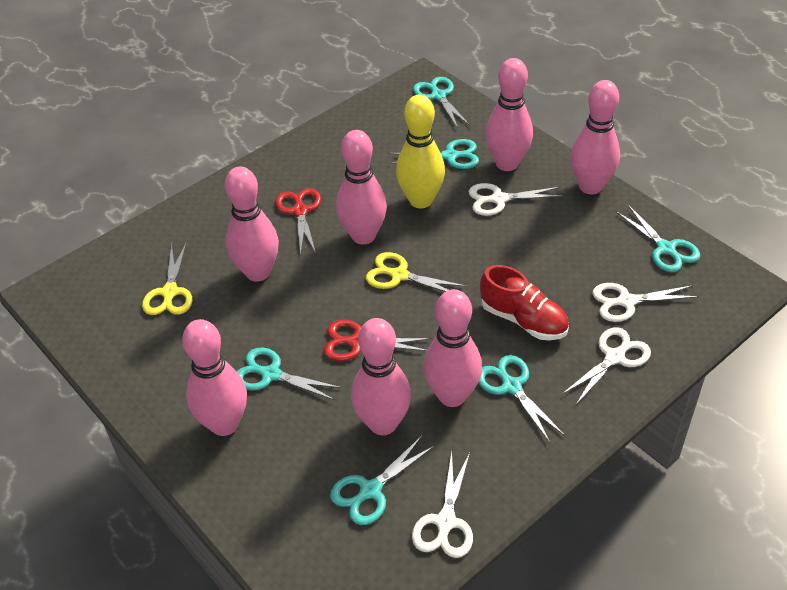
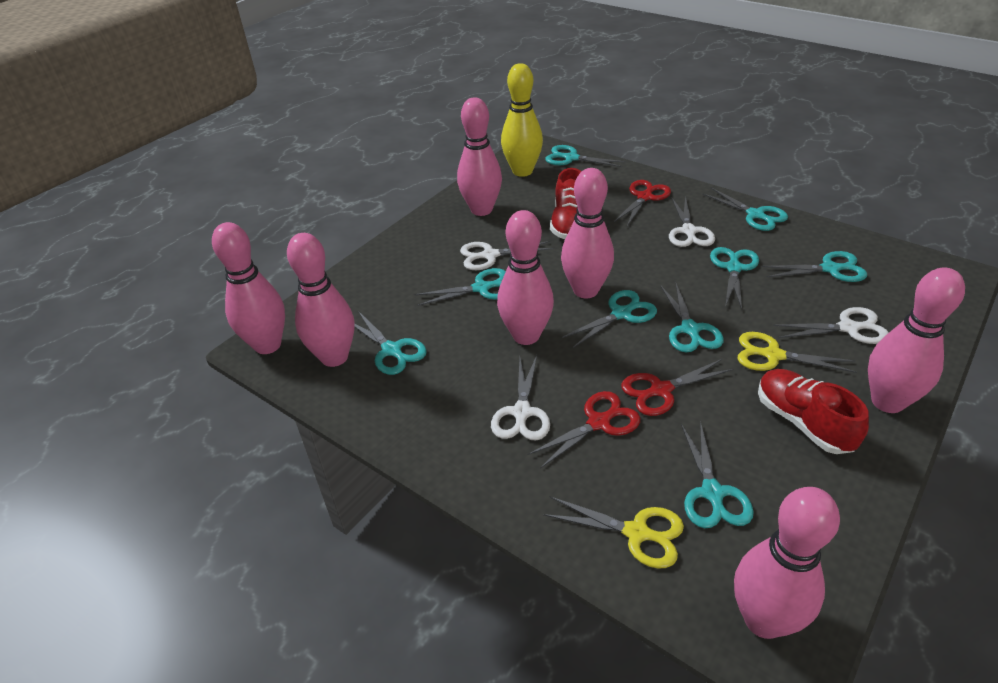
red scissors: [275,188,321,255] [324,320,431,361] = 2 -> [528,391,641,469] [614,180,671,226] [621,359,733,416] = 3
red shoe: [480,265,569,340] = 1 -> [550,168,581,239] [758,369,869,454] = 2
turquoise scissors: [237,348,342,400] [330,436,435,525] [389,139,479,169] [413,77,470,128] [479,355,565,442] [617,205,700,272] = 6 -> [354,311,427,375] [414,268,506,306] [545,145,625,167] [562,290,657,348] [660,282,724,352] [681,421,754,528] [702,188,788,231] [710,247,759,309] [762,251,867,282] = 9

